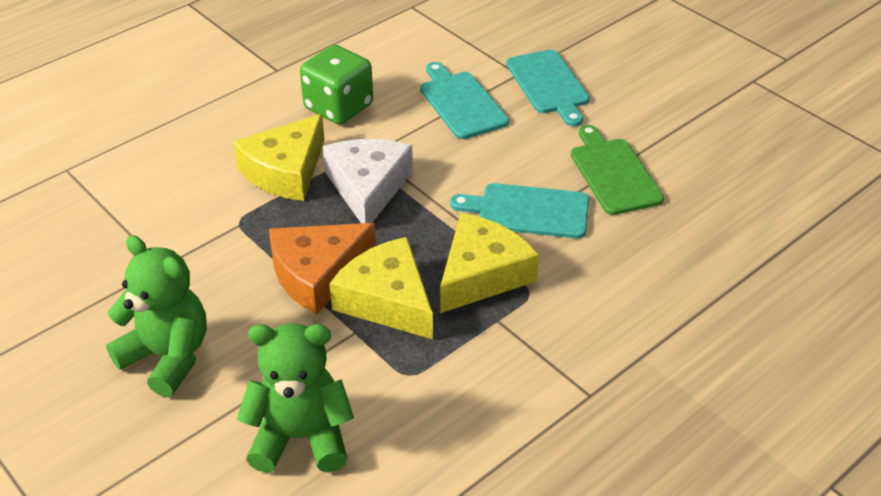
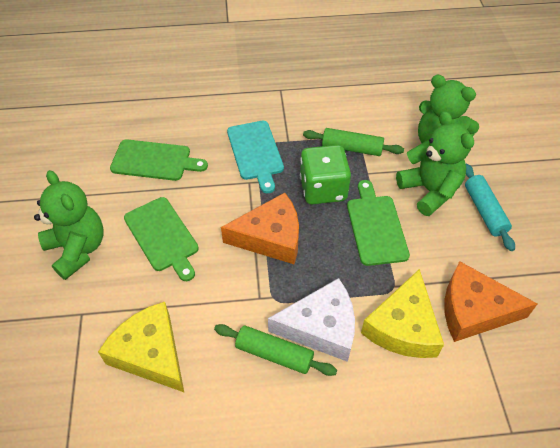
green cutting board: [571,125,664,215] = 1 -> [110,139,208,181] [124,197,199,281] [347,180,410,266] = 3
green rolling pin: none = 0 -> [214,324,337,376] [303,128,404,156] = 2
green teddy bear: [106,235,207,397] [237,323,354,473] = 2 -> [34,170,103,280] [396,111,474,216] [418,75,479,143] = 3
orange cheese: [269,223,376,315] = 1 -> [221,193,299,264] [444,261,537,342] = 2
turquoise cutting board: [420,62,509,139] [450,183,589,238] [506,50,590,126] = 3 -> [227,121,284,193] = 1
turquoise rolling pin: none = 0 -> [465,163,515,251] = 1
yellow cheese: [233,114,325,201] [329,237,433,339] [440,213,539,313] = 3 -> [98,302,184,392] [361,269,444,358] = 2

